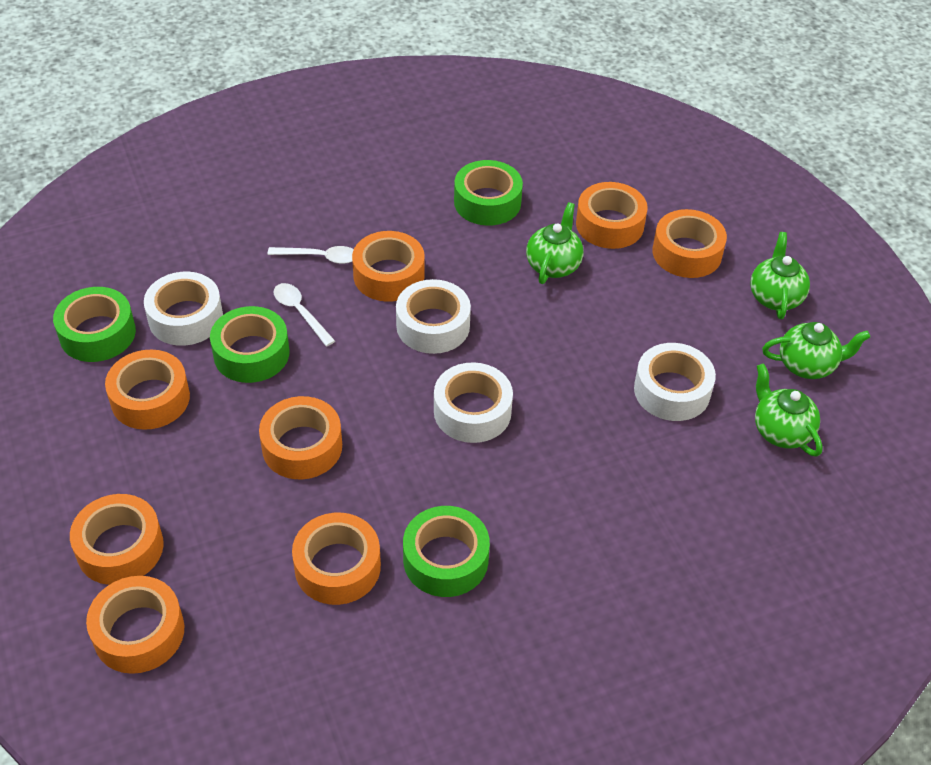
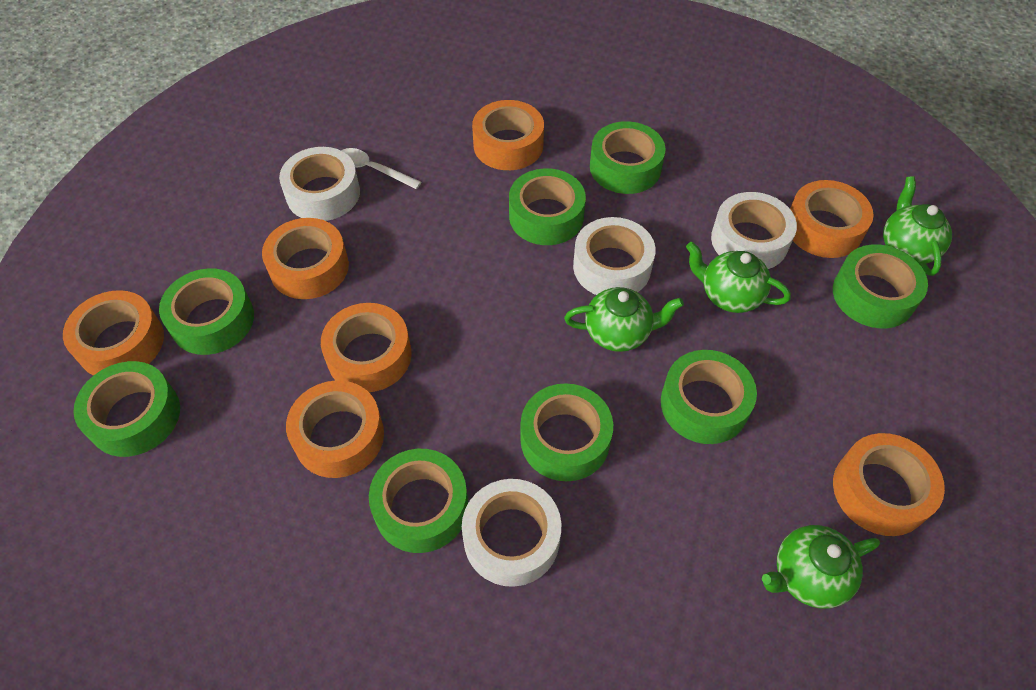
green tape: [53,287,136,362] [210,306,289,383] [403,506,490,597] [454,160,523,226] = 4 -> [73,361,180,457] [159,268,254,355] [369,449,468,553] [509,168,586,245] [520,383,613,481] [590,121,666,194] [661,350,757,444] [833,244,928,328] = 8
orange tape: [70,494,164,585] [86,576,184,674] [105,349,190,430] [259,396,342,479] [292,513,381,605] [352,231,425,302] [576,182,648,249] [653,209,727,278] = 8 -> [63,290,164,375] [262,218,349,299] [286,380,384,478] [321,303,412,392] [472,100,544,170] [790,180,874,258] [833,433,945,536] = 7
white spoon: [267,246,354,264] [274,283,335,346] = 2 -> [341,148,421,189] = 1

